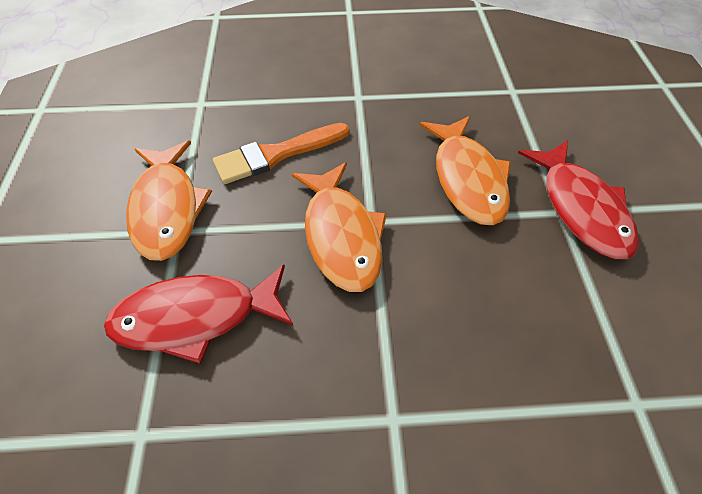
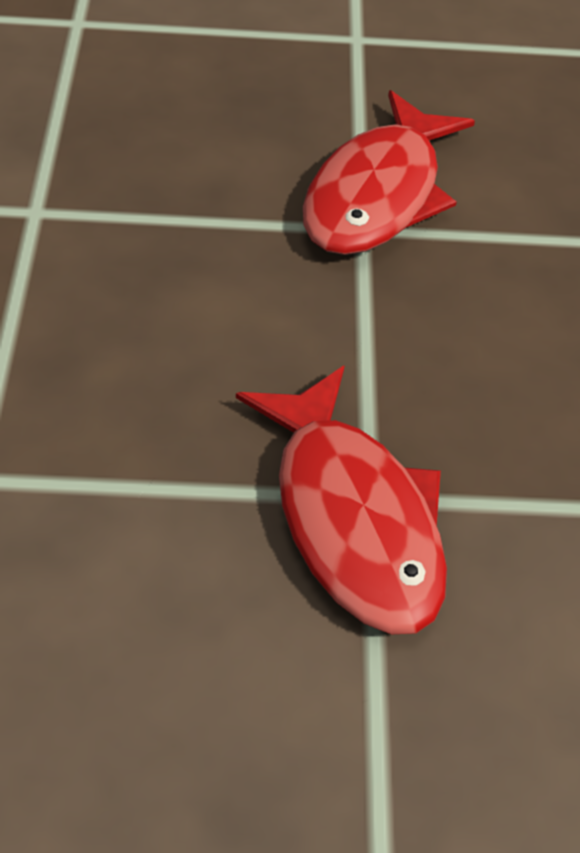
orange brush: [213,123,349,184] = 1 -> none = 0
orange fish: [126,140,212,261] [292,162,387,292] [420,116,511,225] = 3 -> none = 0

